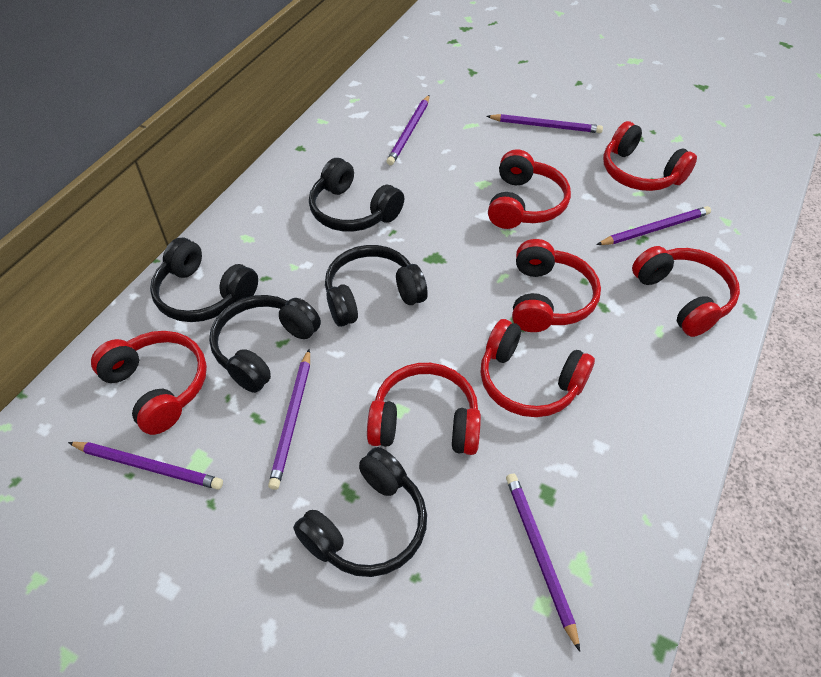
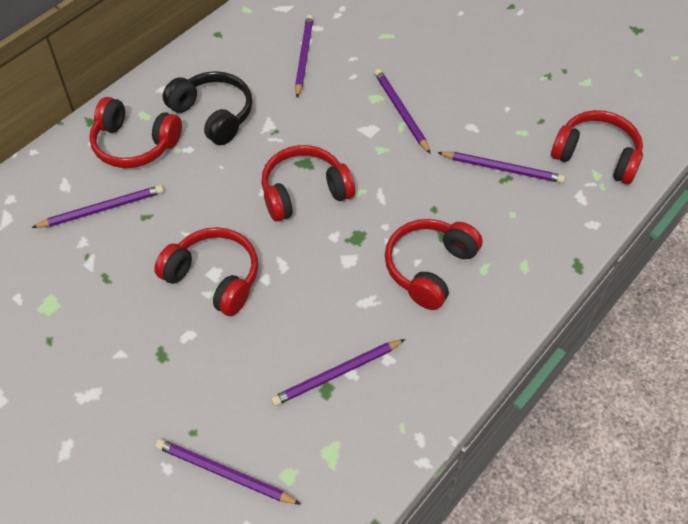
black headphones: [150,238,258,322] [209,295,321,393] [293,447,427,577] [309,158,404,232] [325,245,428,327] = 5 -> [163,71,252,145] = 1
red headphones: [91,331,207,435] [367,363,481,455] [480,319,595,417] [488,149,571,229] [512,239,601,332] [603,121,697,191] [632,246,740,337] = 7 -> [89,97,182,168] [154,227,258,316] [261,145,355,222] [385,219,482,310] [551,110,643,184] = 5

